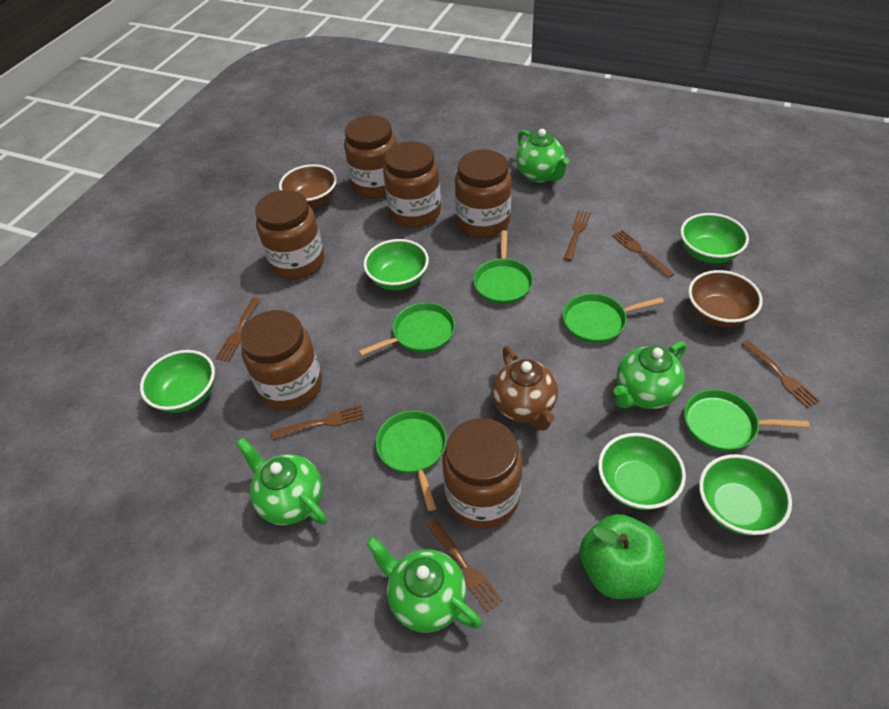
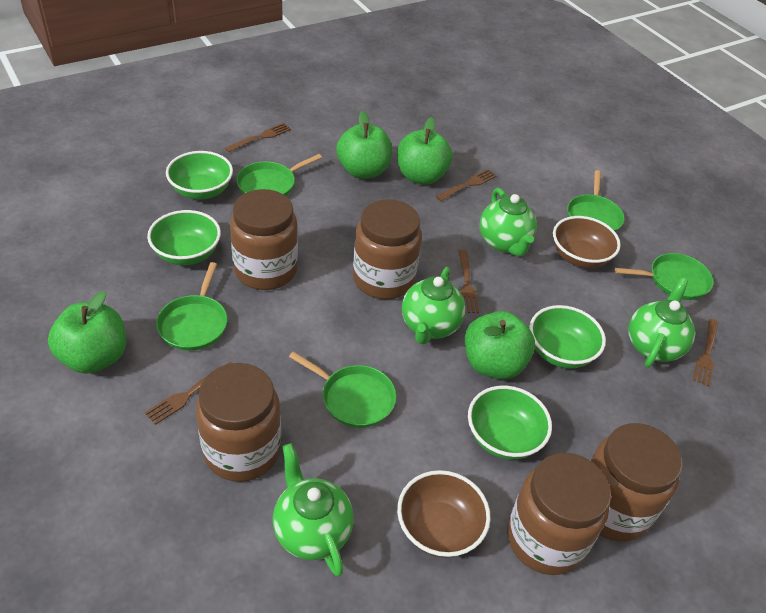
brown fork: [215,298,260,362] [271,405,364,439] [427,519,503,612] [564,210,591,261] [612,230,674,278] [742,340,821,408] = 6 -> [145,362,233,425] [225,123,291,152] [436,169,497,201] [459,250,479,313] [693,319,719,386] = 5
brown jar: [240,310,322,410] [255,190,324,279] [344,115,397,199] [383,141,441,228] [442,418,522,529] [455,150,511,238] = 6 -> [196,363,281,482] [230,189,298,290] [353,199,422,299] [507,453,611,575] [590,423,682,542] = 5
brown teapot: [492,346,558,431] = 1 -> none = 0
green apple: [580,514,665,599] = 1 -> [48,291,126,374] [336,111,392,179] [397,117,452,185] [465,311,535,379] = 4
green bowl: [140,350,215,413] [364,239,429,290] [598,433,686,510] [680,213,749,263] [699,454,792,536] = 5 -> [147,210,221,265] [166,151,233,199] [468,385,552,460] [529,305,606,368] = 4

